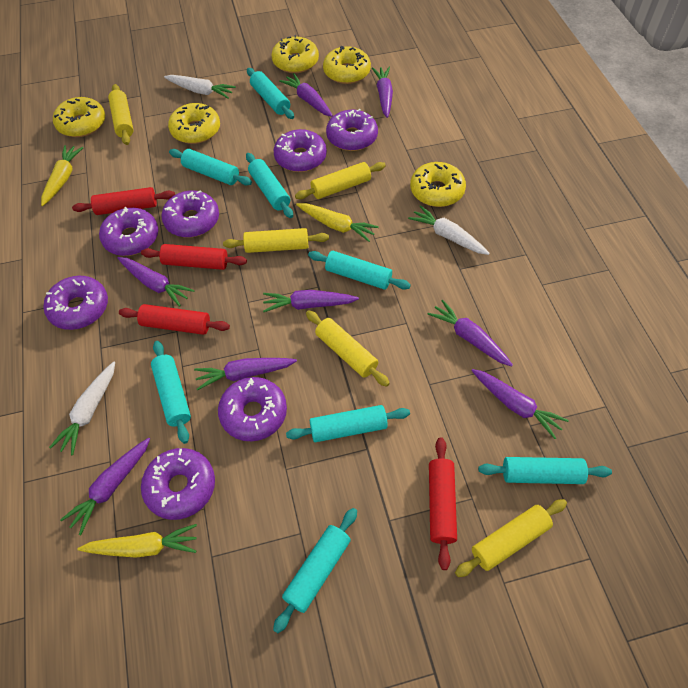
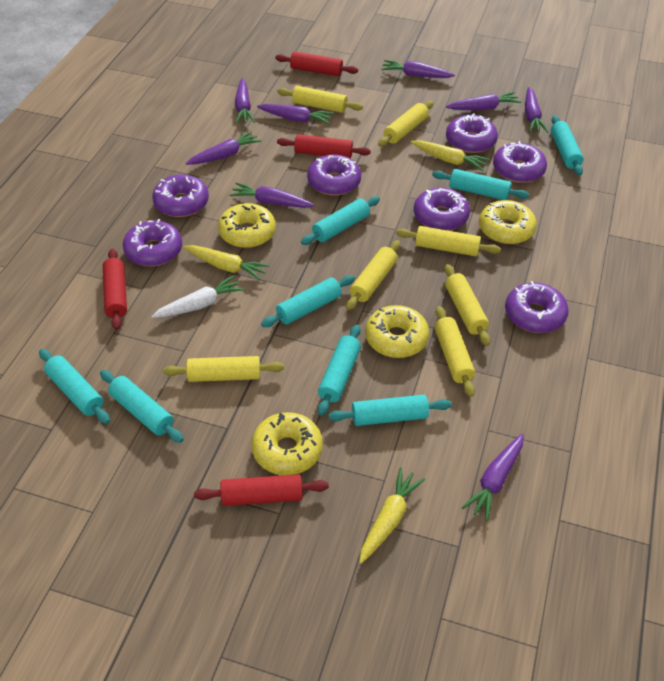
white carrot: [49,362,115,455] [164,75,236,99] [408,205,490,255] = 3 -> [151,275,244,318] = 1
yellow donut: [53,97,105,137] [168,103,220,144] [272,35,319,73] [323,45,371,84] [410,162,466,207] = 5 -> [218,203,276,248] [251,412,323,475] [365,305,429,358] [479,200,537,244] = 4
yellow rolling pin: [108,84,134,145] [223,228,329,253] [295,162,386,199] [306,310,390,387] [455,499,567,577] = 5 -> [163,356,284,382] [277,86,363,113] [346,240,400,310] [378,101,434,147] [396,226,501,256] [434,306,475,397] [444,264,490,346] = 7

